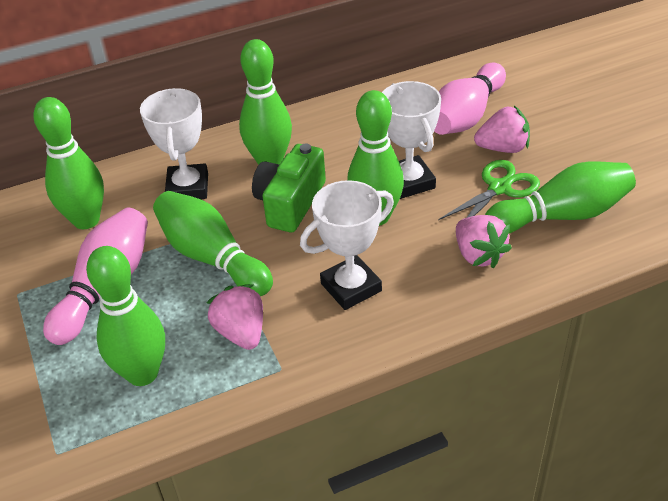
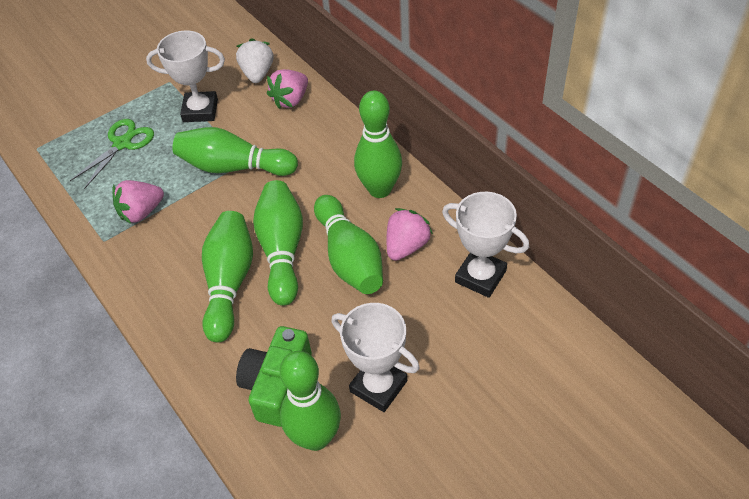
pink bowling pin: [43,207,148,345] [434,63,506,135] = 2 -> none = 0
white strawberry: none = 0 -> [236,38,273,83] = 1

